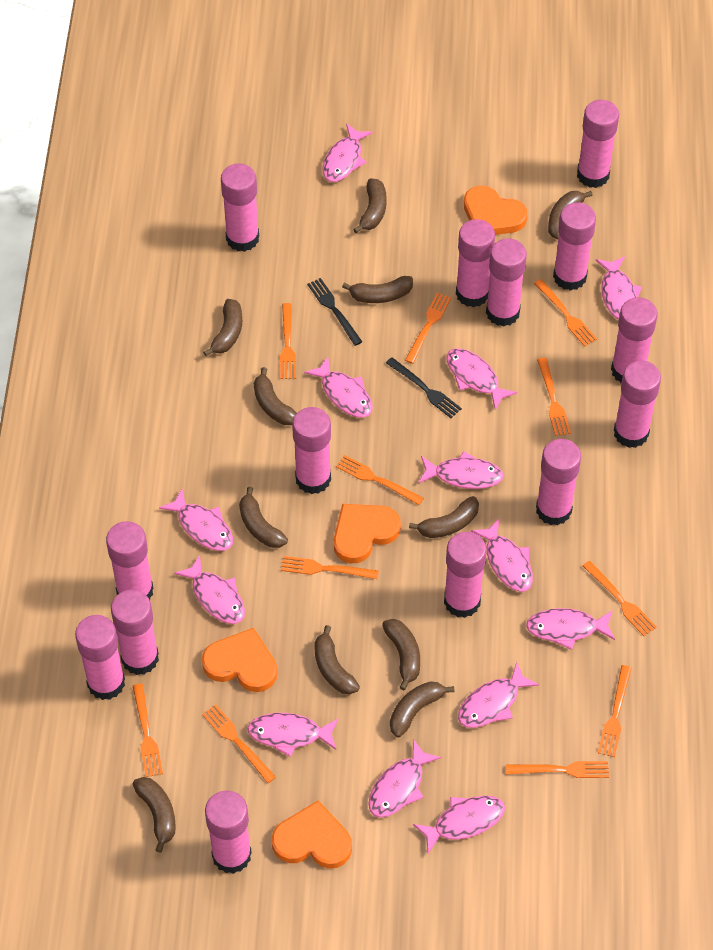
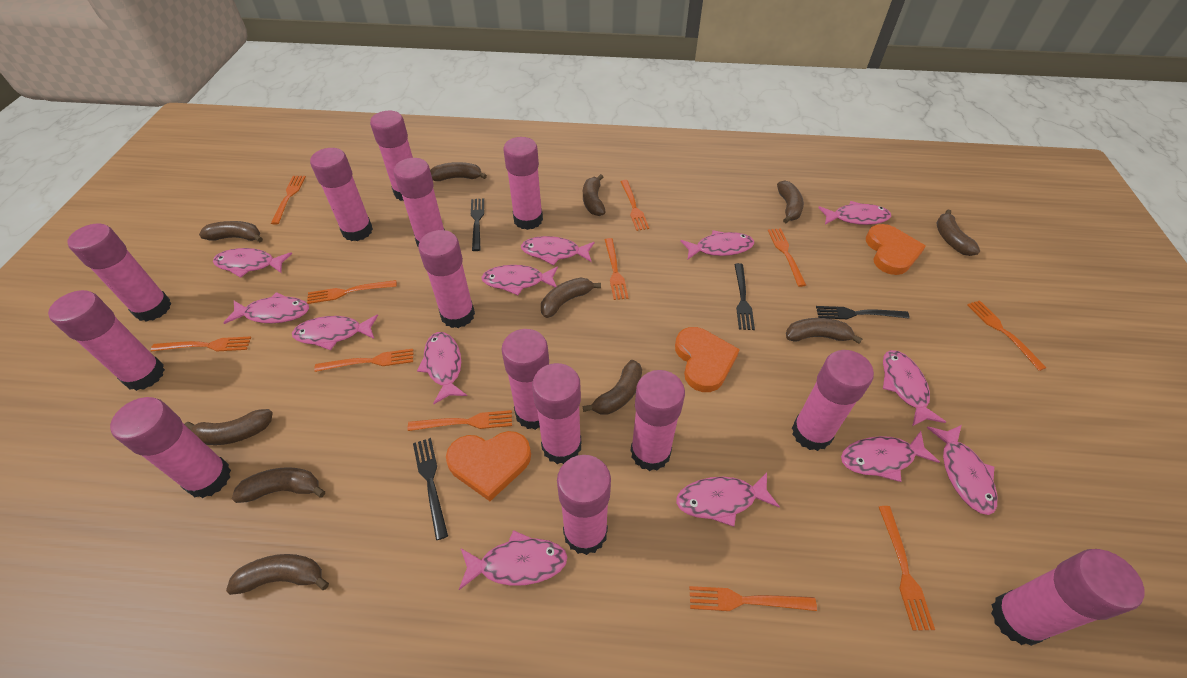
black fork: [307,278,362,346] [386,357,462,418] = 2 -> [413,438,448,540] [471,198,484,251] [734,263,755,330] [816,306,910,319] = 4
orange heart: [202,628,277,692] [272,800,352,869] [334,504,401,563] [464,186,528,235] = 4 -> [446,431,531,501] [675,327,740,392] [866,224,926,275] = 3

